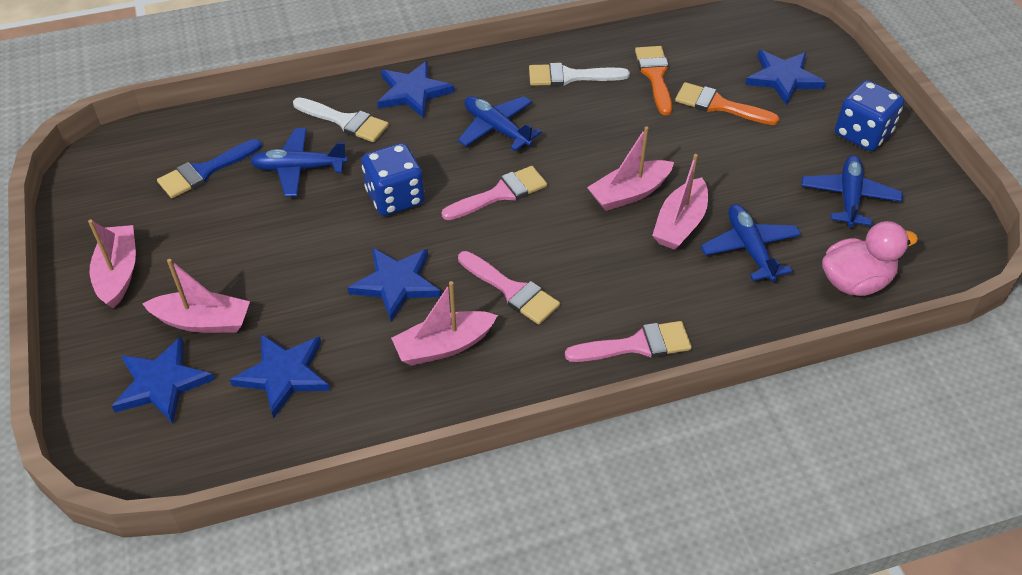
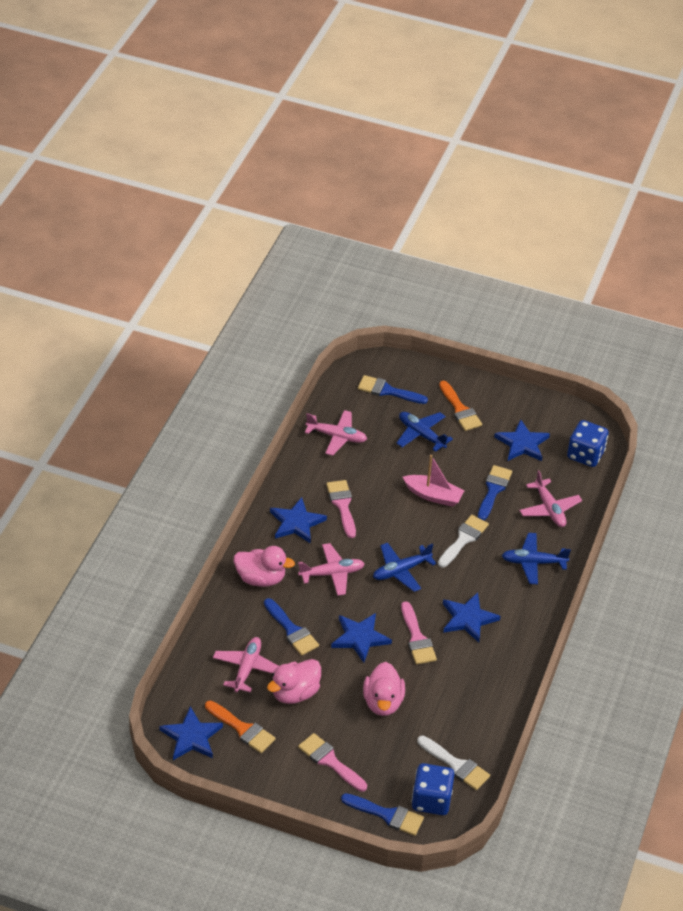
blue brush: [157,139,262,198] = 1 -> [264,598,319,656] [341,793,424,836] [358,375,428,404] [478,465,512,520] = 4
blue plane: [250,128,348,197] [458,96,542,151] [700,204,801,282] [801,155,903,227] = 4 -> [373,543,436,592] [396,412,453,452] [502,533,571,584] = 3
pink boat: [88,220,136,309] [142,259,250,333] [391,281,498,366] [587,126,674,211] [652,154,708,250] = 5 -> [403,455,465,507] = 1
pink duck: [822,221,918,296] = 1 -> [234,546,295,587] [267,659,321,704] [363,662,405,716] = 3
pink plane: none = 0 -> [213,637,278,693] [298,543,365,596] [305,410,367,456] [519,470,582,527] = 4

